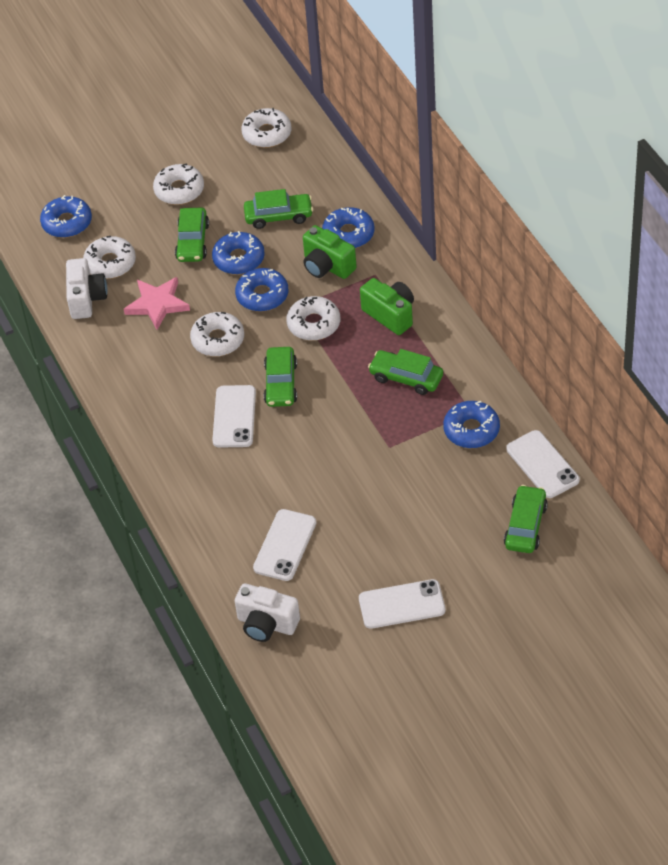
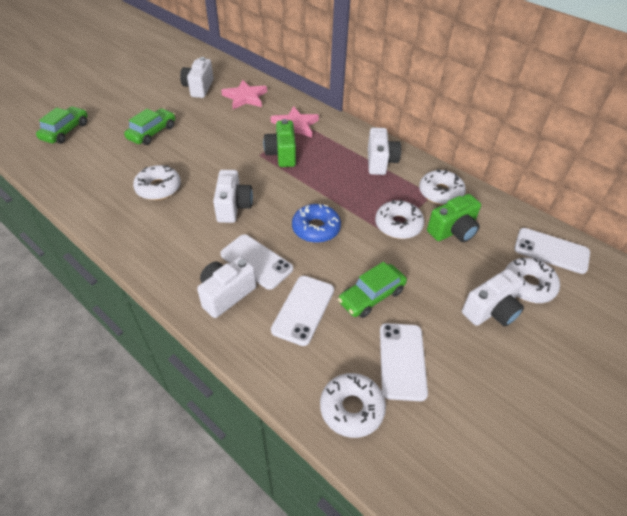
blue donut: [40,195,92,238] [212,231,265,274] [235,268,288,312] [322,207,375,248] [443,401,500,448] = 5 -> [292,204,341,243] = 1
green car: [175,208,209,262] [244,189,313,229] [264,347,297,407] [368,349,443,395] [504,485,548,553] = 5 -> [36,106,88,144] [124,108,175,145] [338,262,407,318] = 3
pink star: [124,277,190,330] = 1 -> [221,80,267,109] [271,106,319,138] = 2
white camera: [66,258,108,319] [235,583,300,642] = 2 -> [180,57,214,98] [197,257,257,318] [213,170,253,223] [368,127,401,175] [462,269,524,327] = 5

